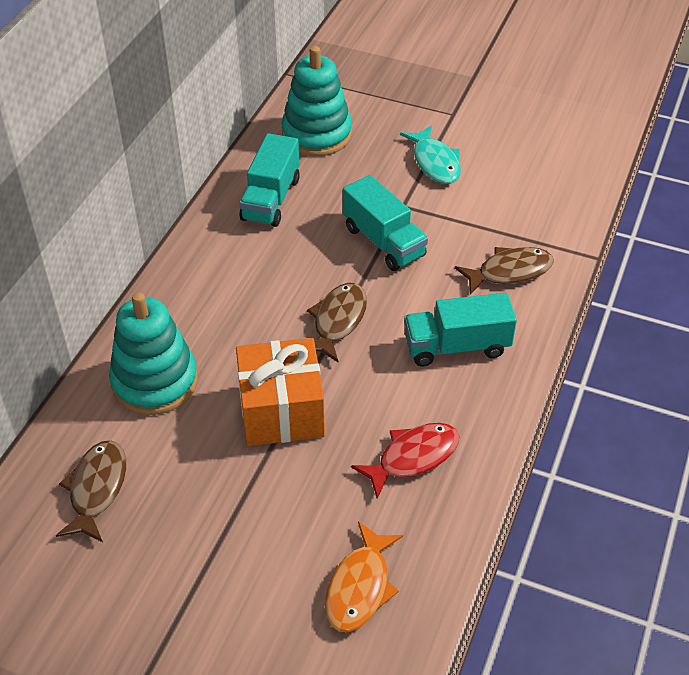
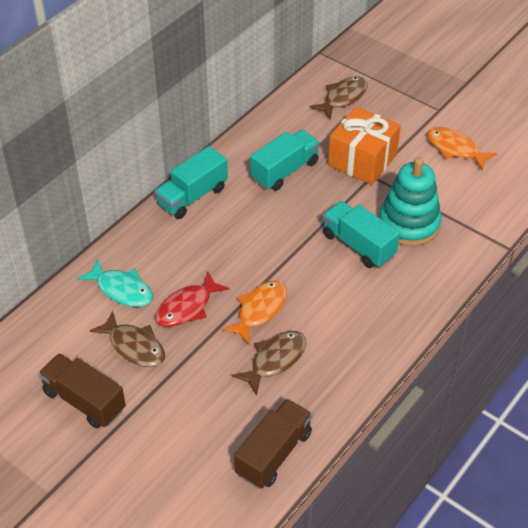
brown truck: none = 0 -> [38,353,126,428] [234,399,312,489] = 2
orange fish: [325,521,403,632] = 1 -> [222,281,287,344] [427,127,497,170] = 2
turquoise stacking toy: [109,292,198,415] [281,46,352,157] = 2 -> [379,157,442,246] = 1

